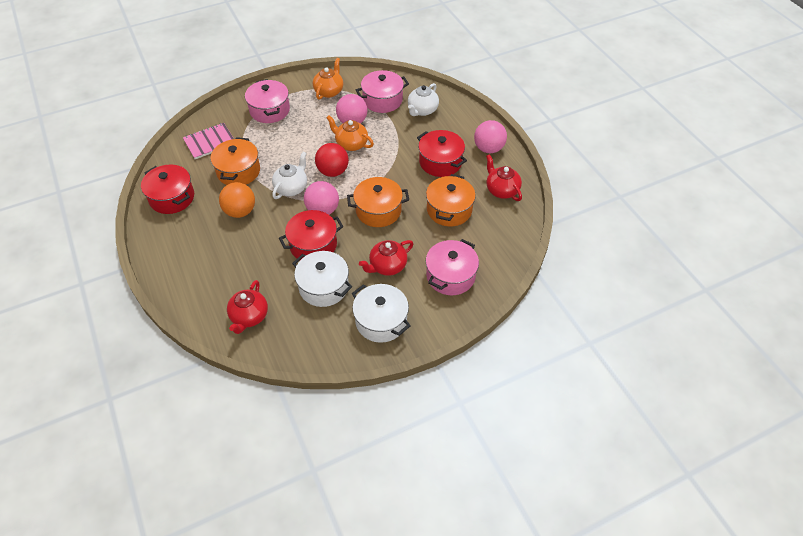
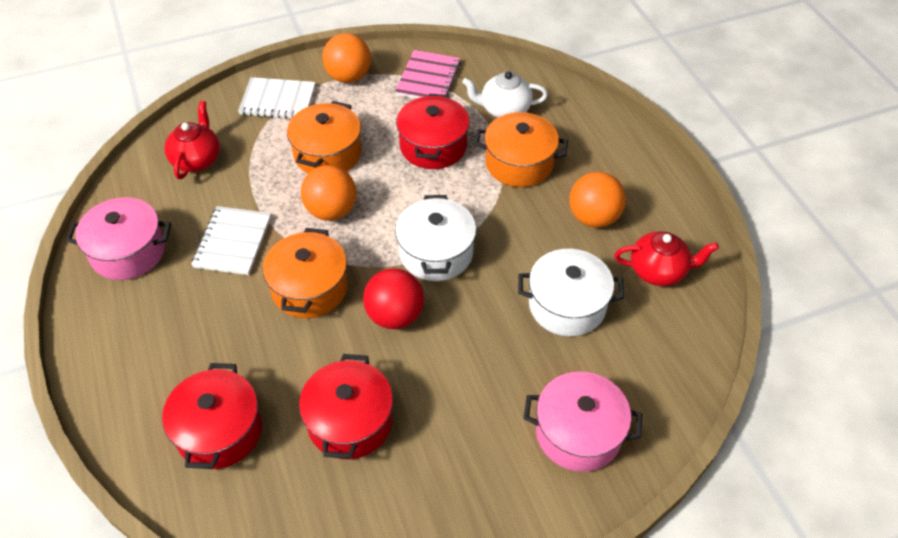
orange ball: [219,182,255,218] = 1 -> [301,165,357,221] [322,33,371,83] [569,172,626,228] = 3
orange teapot: [313,58,343,100] [326,115,374,151] = 2 -> none = 0
pink ball: [304,181,339,215] [336,94,367,124] [474,120,507,153] = 3 -> none = 0
pink pot: [245,79,290,123] [356,70,409,113] [426,239,479,295] = 3 -> [66,197,171,280] [523,371,642,472] = 2
red teapot: [227,280,268,334] [359,240,414,276] [486,154,522,201] = 3 -> [164,101,220,179] [614,231,719,286] = 2
white notebook: none = 0 -> [191,206,271,275] [238,77,316,119] = 2
white teapot: [272,152,307,199] [408,83,439,116] = 2 -> [462,71,548,118] = 1

